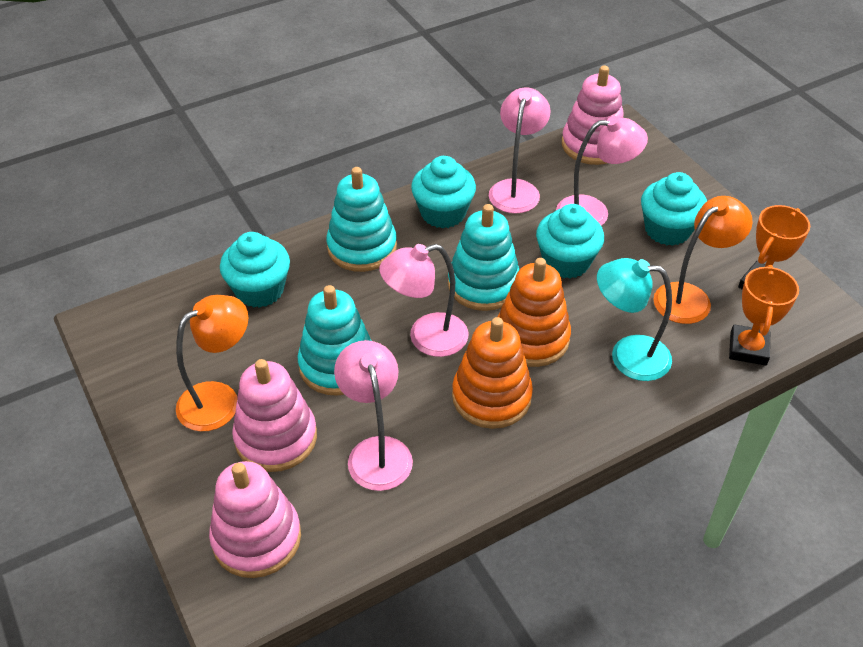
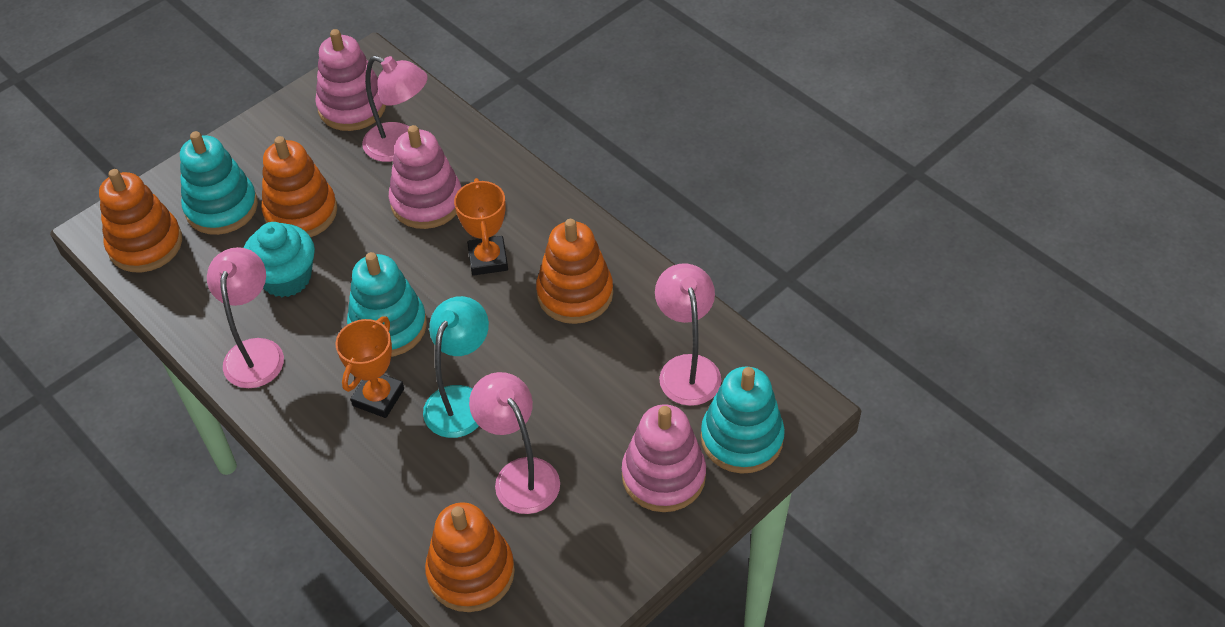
orange lamp: [176,295,248,432] [653,196,753,324] = 2 -> none = 0
orange stacking toy: [452,317,533,429] [497,258,571,367] = 2 -> [99,169,182,273] [262,136,337,237] [425,502,515,612] [536,219,613,324] = 4
turquoise cupcake: [220,232,290,308] [411,156,476,228] [536,204,604,278] [641,172,707,246] = 4 -> [243,222,315,297] = 1

